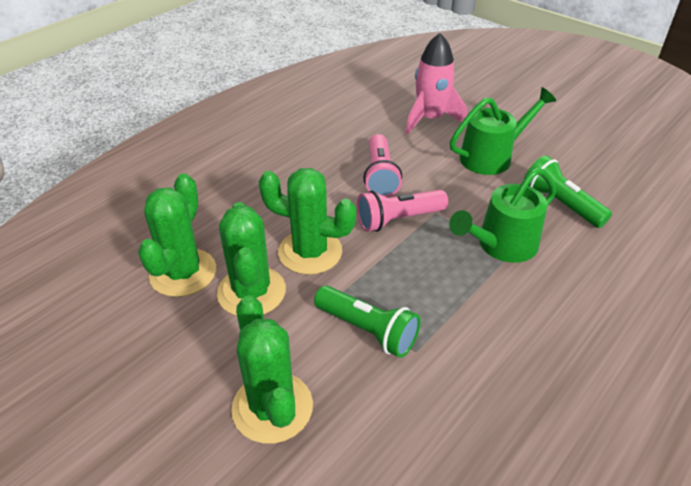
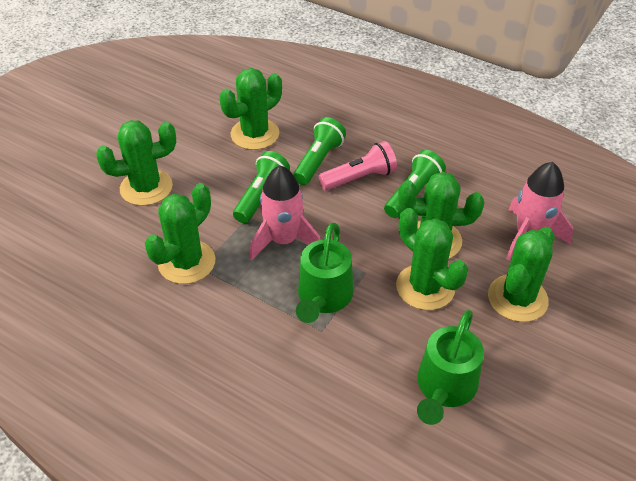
green cactus: [138,173,216,297] [217,202,286,316] [231,296,313,444] [259,168,356,275] = 4 -> [96,120,176,206] [145,183,216,284] [219,68,282,150] [396,208,468,310] [398,172,484,259] [488,227,555,322] = 6
green flashlight: [314,286,421,358] [524,155,612,228] = 2 -> [233,151,290,223] [293,117,346,185] [384,150,446,218] = 3
pink flashlight: [357,190,448,232] [363,134,402,197] = 2 -> [318,141,397,190] = 1
pink rocket: [405,33,467,134] = 1 -> [250,165,320,261] [506,162,573,261] = 2

